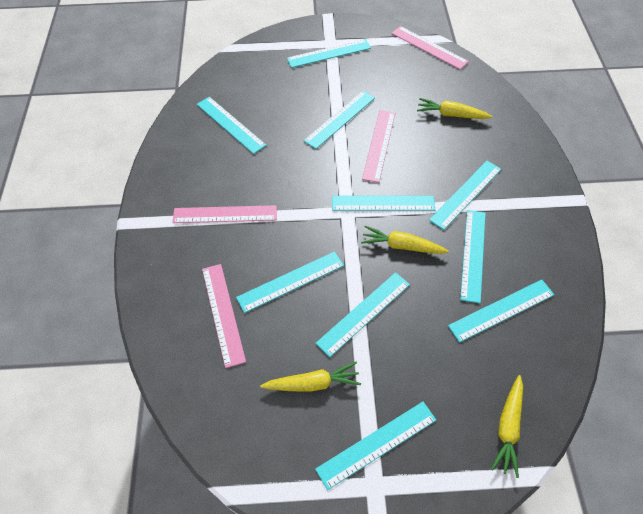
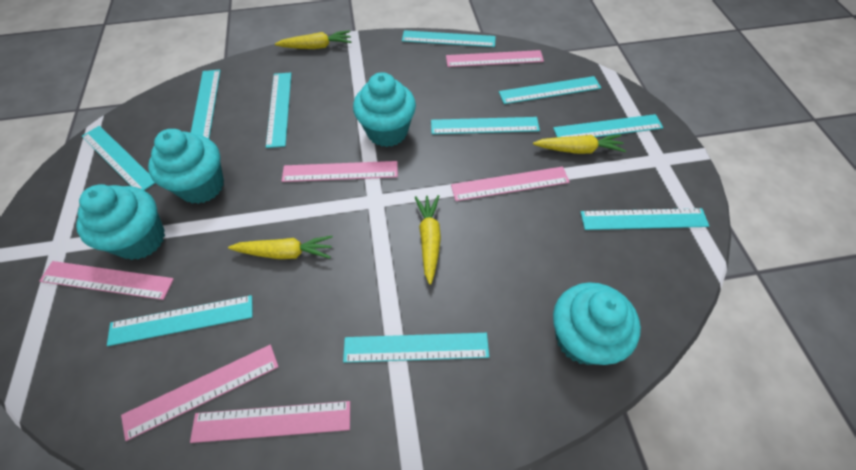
pink ruler: [172,205,277,223] [202,264,246,368] [362,110,395,183] [391,26,469,69] = 4 -> [40,261,174,300] [121,345,279,441] [190,401,350,443] [282,161,398,182] [446,50,544,67] [451,167,570,201] = 6
turquoise cupcake: none = 0 -> [76,184,165,260] [148,129,224,204] [353,72,416,147] [553,282,641,365] = 4

